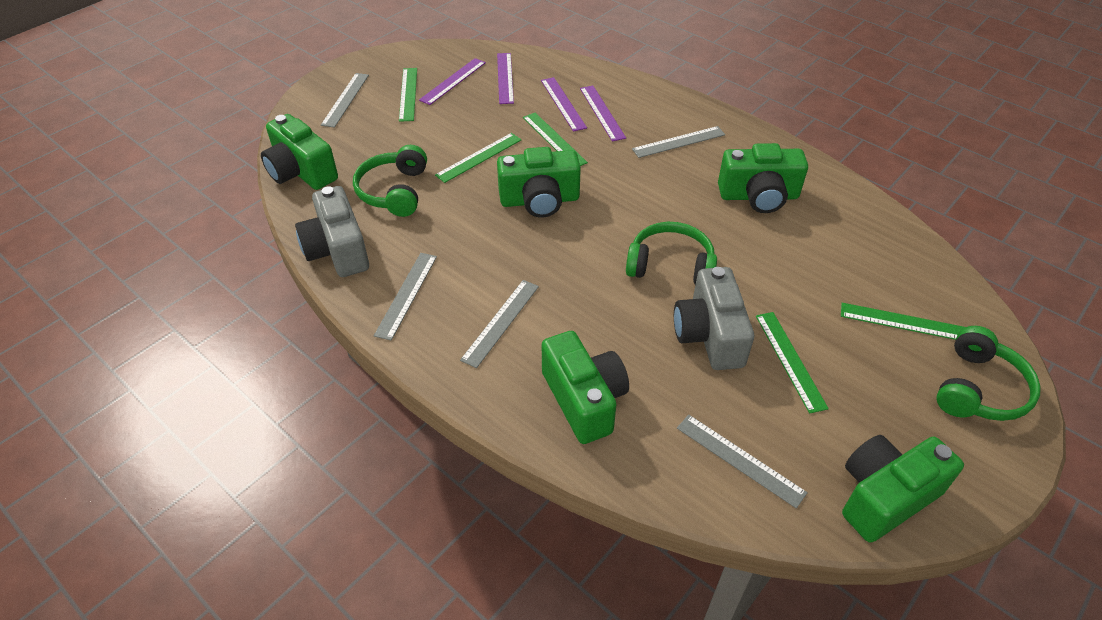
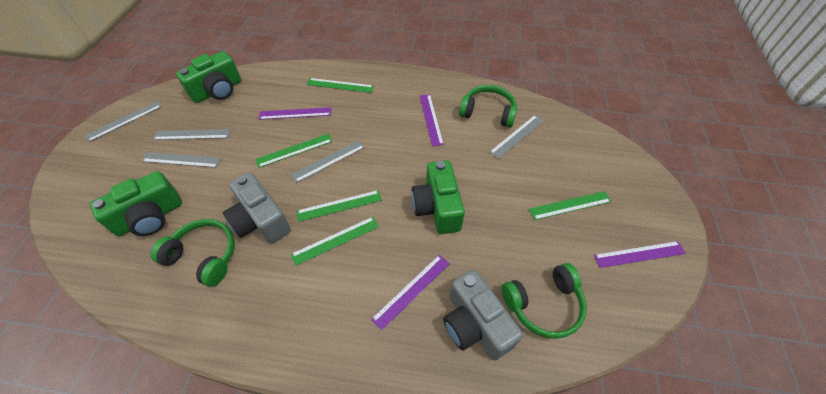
green camera: [261,114,338,190] [497,147,581,217] [542,331,629,444] [718,143,808,213] [842,435,964,543] = 5 -> [90,171,182,236] [176,51,241,103] [411,160,465,234] = 3

